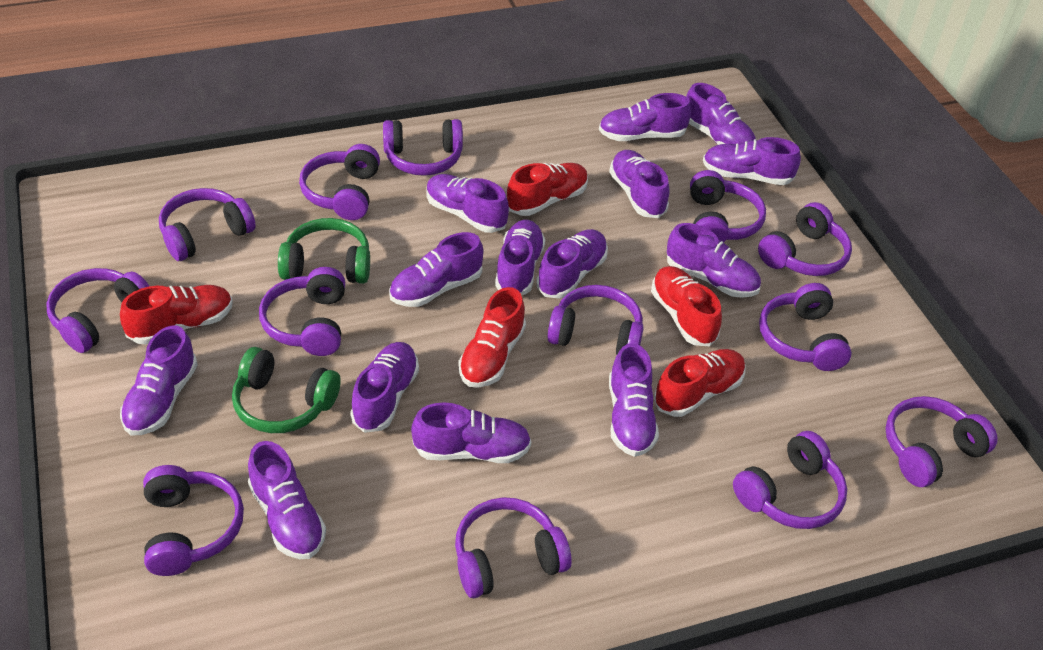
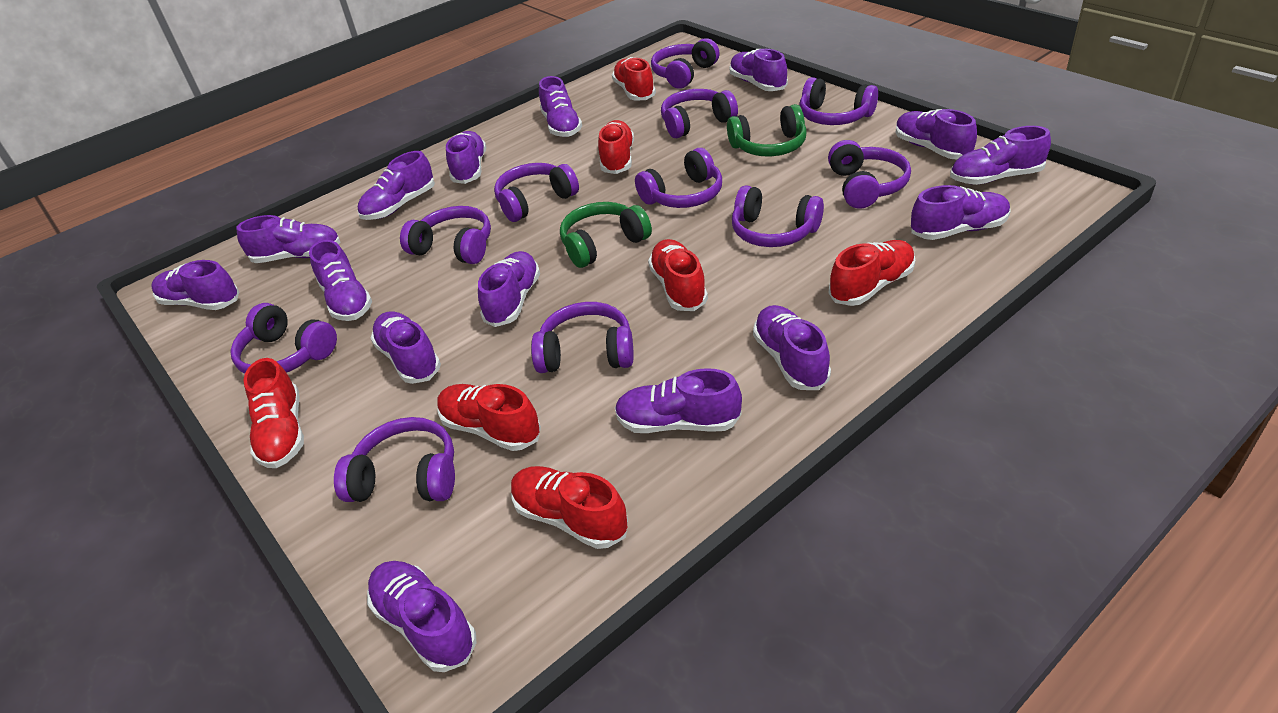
purple headphones: [46,268,149,353] [143,465,244,576] [159,188,256,261] [259,267,345,356] [299,144,380,220] [383,119,463,176] [455,497,572,598] [547,285,644,355] [690,170,766,243] [733,431,847,529] [758,202,852,276] [759,283,852,371] [885,396,998,487] = 13 -> [230,303,337,374] [334,417,455,502] [400,206,491,264] [494,163,579,222] [531,302,634,373] [635,148,722,208] [651,38,720,89] [661,89,738,138] [732,185,824,247] [800,77,878,125] [828,140,911,209] = 11
purple shoe: [120,325,198,435] [248,441,326,559] [350,342,419,433] [389,232,483,307] [411,402,531,463] [426,174,509,233] [495,220,545,295] [537,229,608,299] [599,93,691,141] [609,150,670,218] [609,343,659,457] [667,223,761,298] [686,83,756,145] [703,137,801,185] = 14 -> [152,260,239,310] [236,215,341,263] [309,240,372,321] [358,151,435,220] [367,561,476,672] [371,311,441,384] [446,131,486,184] [478,251,540,327] [539,76,582,137] [615,368,742,433] [729,49,788,91] [753,305,831,390] [895,109,977,159] [911,185,1011,240] [950,126,1051,185] = 15
red shoe: [120,285,233,344] [458,287,526,388] [507,163,588,216] [651,266,722,346] [654,349,746,417] = 5 -> [243,358,304,468] [437,384,541,451] [511,466,628,549] [598,120,634,174] [612,57,656,101] [648,239,708,311] [829,240,915,306] = 7

